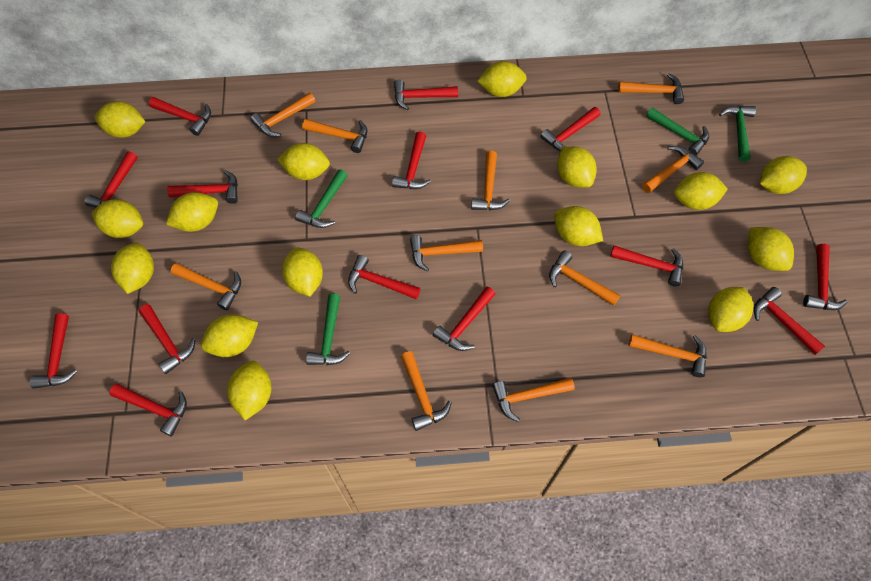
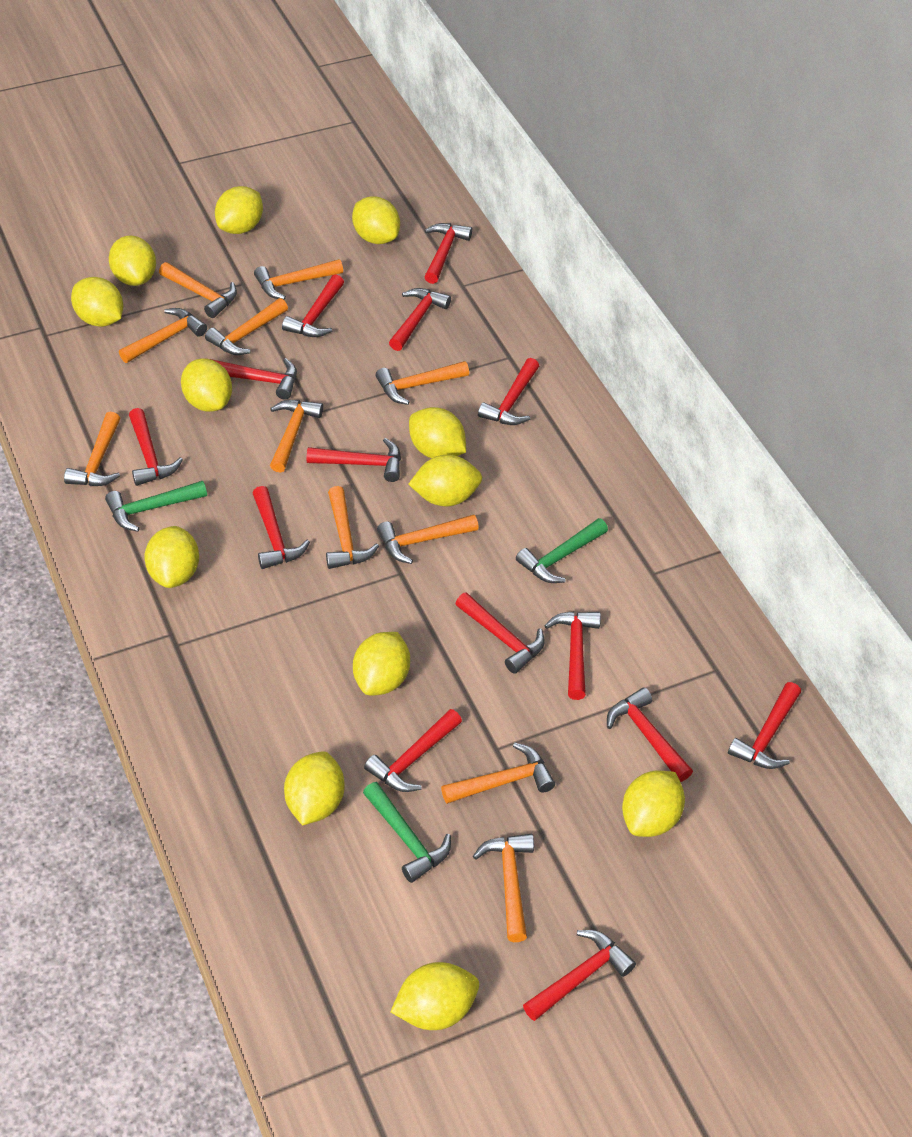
green hammer: [295,169,348,228] [306,294,350,365] [646,107,709,156] [719,105,756,162] = 4 -> [105,481,207,532] [363,782,451,883] [516,518,608,583] = 3
yellow lemon: [91,199,143,238] [95,101,145,138] [111,243,154,294] [166,192,218,232] [201,314,258,357] [227,361,272,420] [277,143,330,180] [282,247,323,297] [477,61,527,97] [554,206,603,246] [557,146,597,188] [674,172,728,210] [708,287,753,332] [748,227,794,271] [760,156,807,194] = 15 -> [71,277,123,327] [109,235,156,286] [144,526,199,588] [181,358,232,412] [215,186,263,234] [284,751,345,825] [352,196,400,244] [353,632,410,696] [391,962,479,1030] [408,455,482,506] [409,407,466,458] [622,771,685,837] = 12

